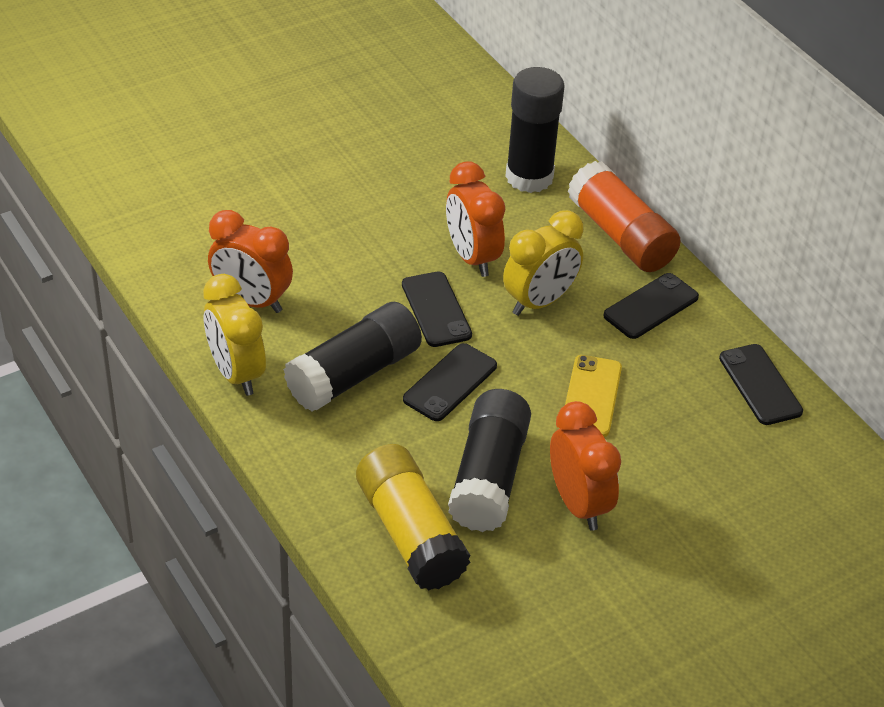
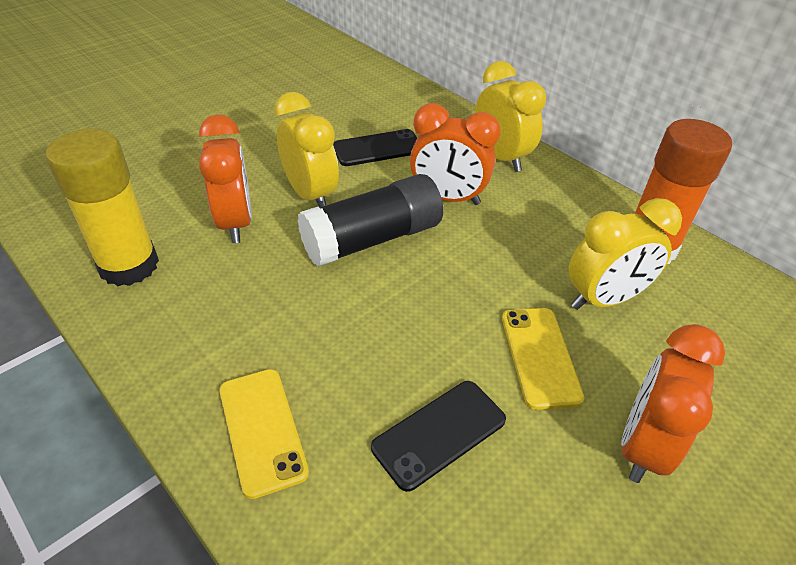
black glue stick: [283,302,422,412] [448,389,531,532] [505,67,565,193] = 3 -> [297,174,443,267] = 1
black phone: [402,271,472,347] [403,343,497,421] [603,273,699,339] [719,344,803,425] = 4 -> [333,129,417,166] [371,381,506,492] = 2
yellow clock: [203,274,266,396] [503,210,584,316] = 2 -> [274,92,339,207] [475,61,546,172] [569,198,682,310] = 3
yellow phone: [565,355,622,437] = 1 -> [219,369,309,499] [502,308,584,410] = 2

